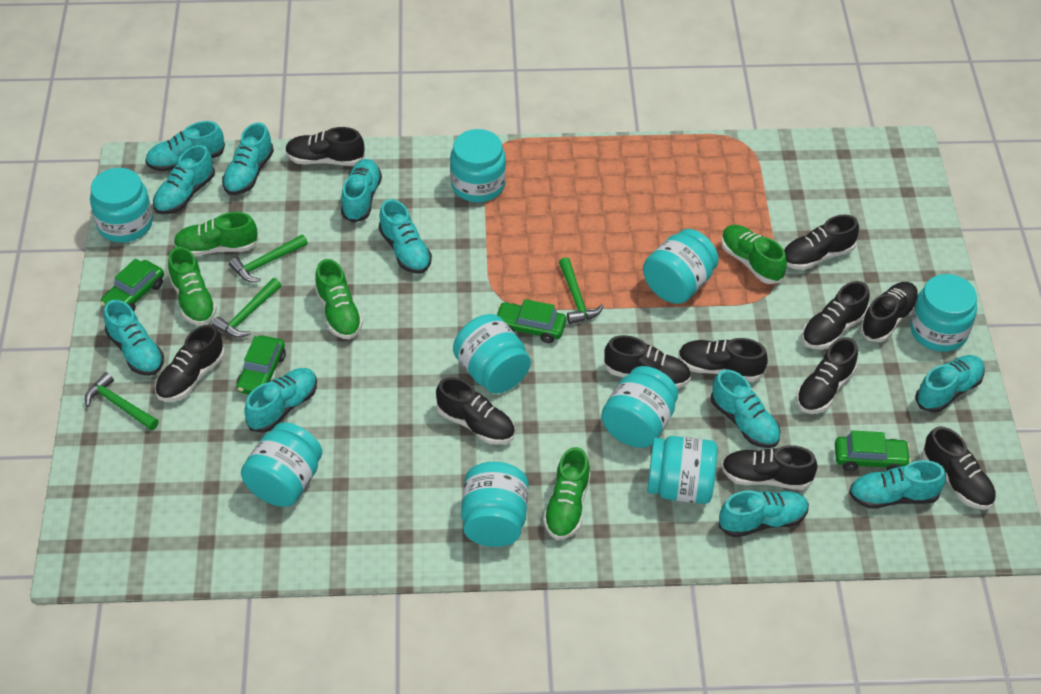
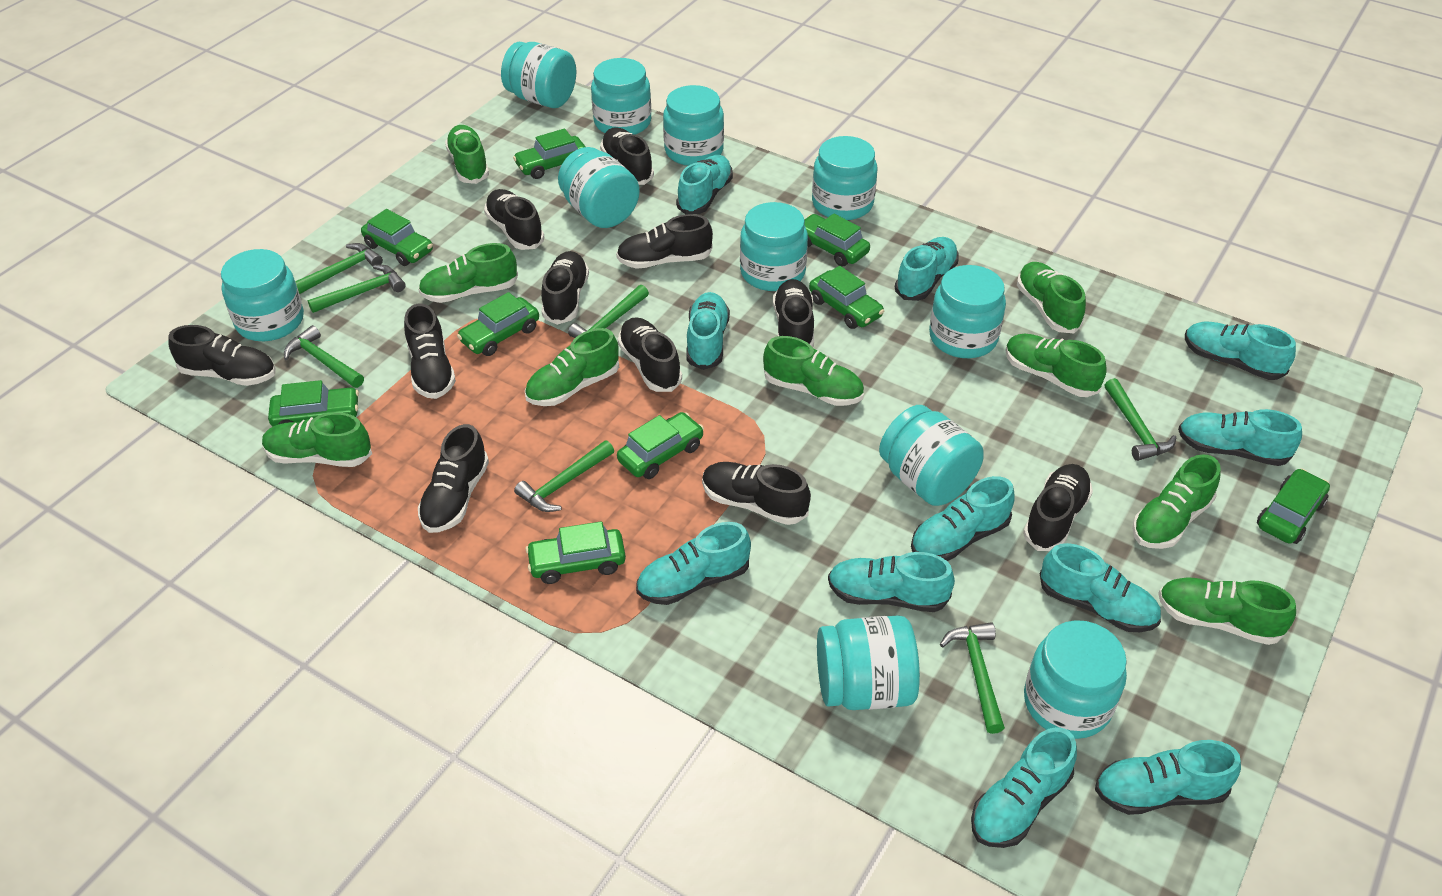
green car: [100,259,164,311] [237,335,286,395] [497,299,566,343] [835,431,911,471] = 4 -> [268,380,359,426] [361,209,433,266] [457,292,539,356] [513,128,586,179] [525,521,626,584] [617,412,704,479] [804,213,870,266] [809,266,884,329] [1257,469,1330,544] = 9
green hammer: [85,372,159,430] [212,278,281,338] [229,235,308,282] [559,257,604,324] = 4 -> [284,325,364,388] [295,243,383,294] [308,265,405,313] [514,440,614,512] [568,285,649,338] [940,622,1005,734] [1104,378,1176,461] = 7
green shoe: [168,247,217,325] [173,212,259,256] [315,259,363,339] [543,447,591,540] [721,225,787,284] = 5 -> [262,412,372,467] [418,243,518,303] [445,125,489,184] [525,328,619,406] [763,336,864,406] [1005,334,1107,397] [1017,262,1086,333] [1132,454,1221,549] [1158,577,1296,645] = 9
turquoise jar: [90,168,153,242] [241,422,322,507] [450,129,506,202] [453,314,531,394] [461,462,528,547] [601,366,678,448] [643,229,719,304] [647,436,717,504] [910,274,977,352] = 9 -> [221,249,304,341] [501,42,576,108] [558,147,640,228] [591,58,651,135] [663,85,724,166] [740,202,808,291] [812,136,877,220] [817,615,920,710] [879,405,984,506] [929,265,1006,358] [1024,620,1127,739] = 11

